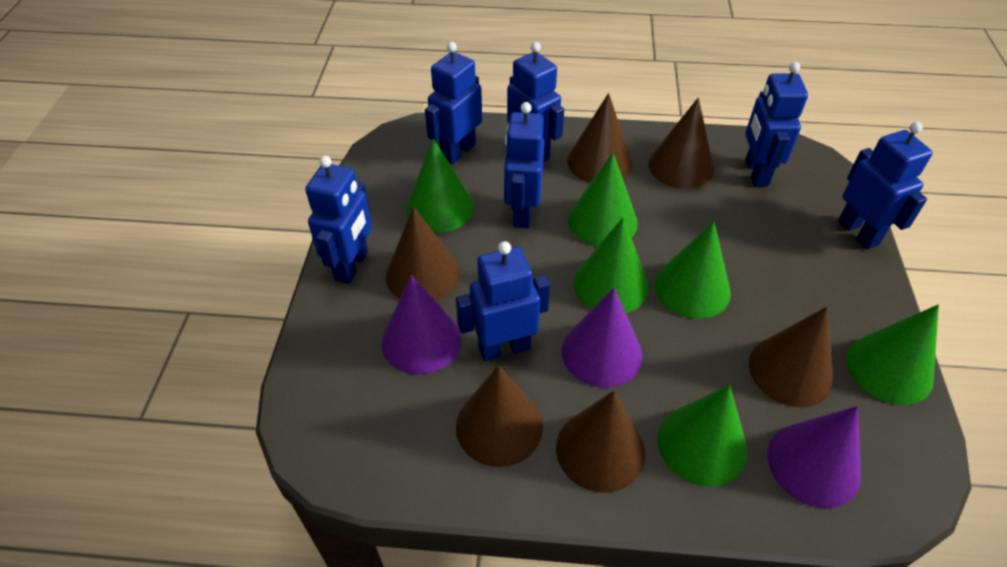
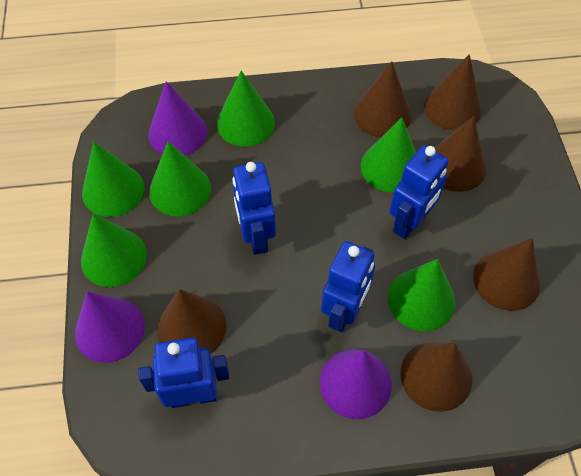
blue robot: [305,156,372,284] [425,42,482,165] [456,241,550,361] [504,102,545,228] [507,42,564,162] [746,62,808,186] [838,122,933,249] = 7 -> [138,338,230,408] [232,162,276,255] [321,241,375,332] [389,145,449,239] = 4

